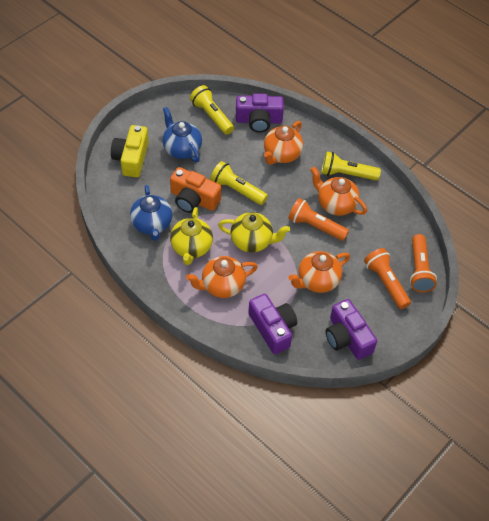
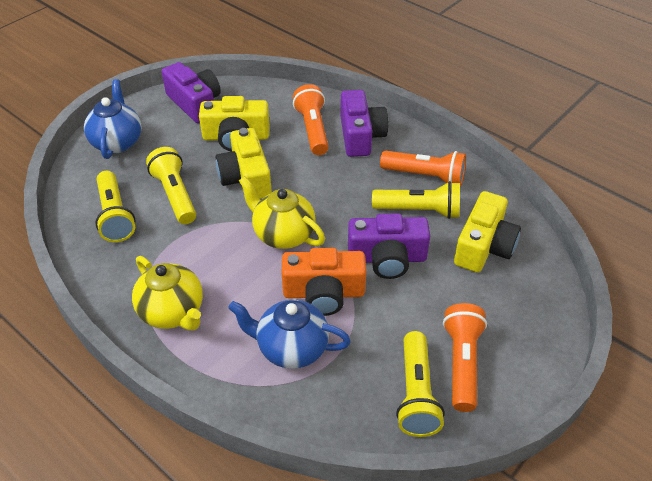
orange teapot: [186,256,258,298] [264,121,303,165] [288,251,350,293] [310,167,367,216] = 4 -> none = 0
yellow camera: [111,125,149,177] = 1 -> [199,96,270,152] [216,128,272,199] [454,191,521,273] = 3
yellow flashlight: [190,85,234,135] [210,161,268,205] [321,151,381,181] = 3 -> [95,171,135,242] [146,147,196,224] [372,181,460,219] [396,331,445,437] = 4

